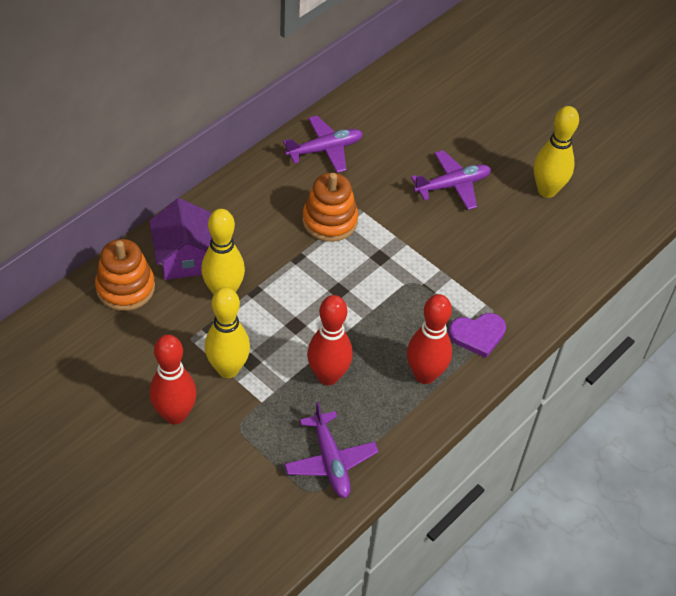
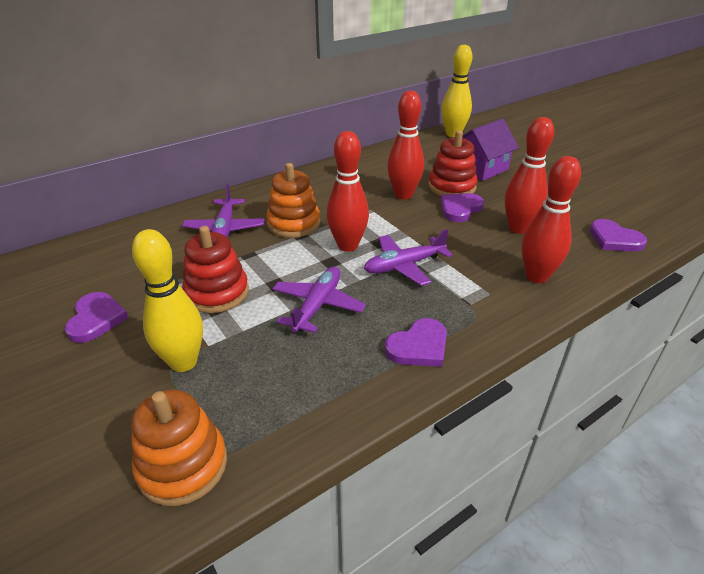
purple heart: [449,313,506,358] = 1 -> [65,292,129,343] [385,318,447,367] [441,193,484,222] [590,219,647,252] = 4
red bowling pin: [150,334,197,425] [307,295,353,385] [407,294,452,384] = 3 -> [327,131,369,252] [387,91,424,199] [505,117,554,234] [522,156,581,283] = 4
red stacking toy: none = 0 -> [182,226,249,313] [428,130,478,196] = 2
yellow bowling pin: [201,209,245,295] [205,287,250,378] [534,106,579,198] = 3 -> [132,229,203,372] [442,45,472,137] = 2

